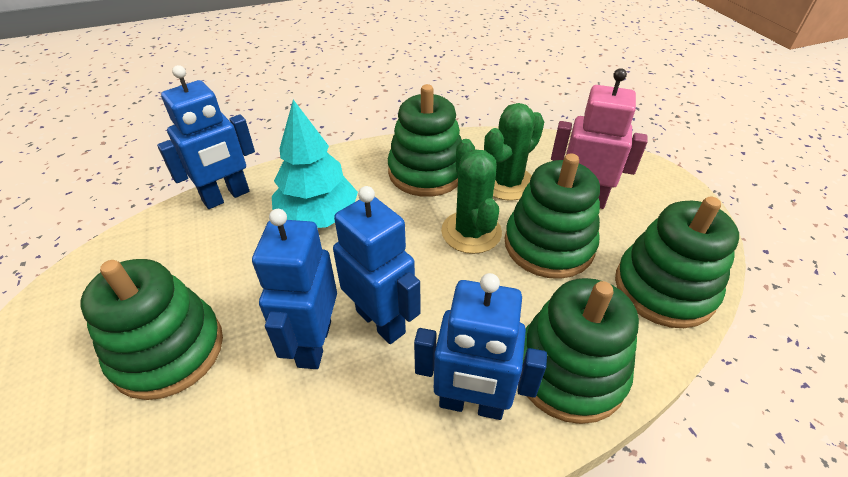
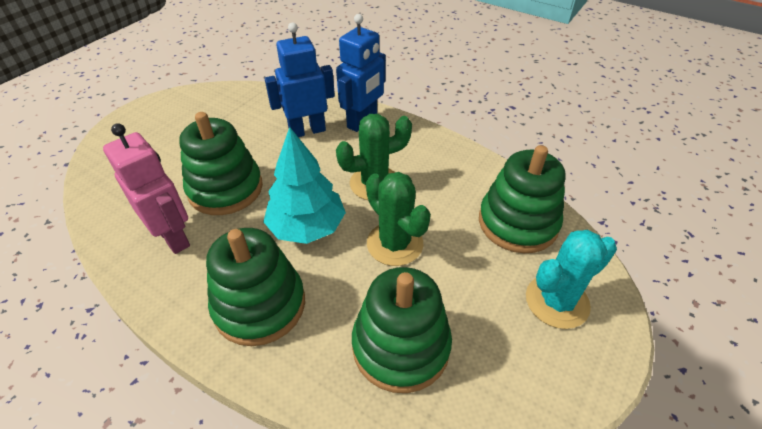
blue robot: [157,65,255,209] [252,209,337,369] [333,186,421,344] [414,273,547,420] = 4 -> [265,22,335,137] [336,14,386,132] = 2
green stacking toy: [81,259,223,400] [388,84,462,197] [505,154,600,279] [523,278,639,424] [615,197,739,328] = 5 -> [179,112,263,215] [206,228,305,346] [352,267,452,393] [479,145,566,253] = 4
turquoise cactus: none = 0 -> [526,230,617,329] = 1

